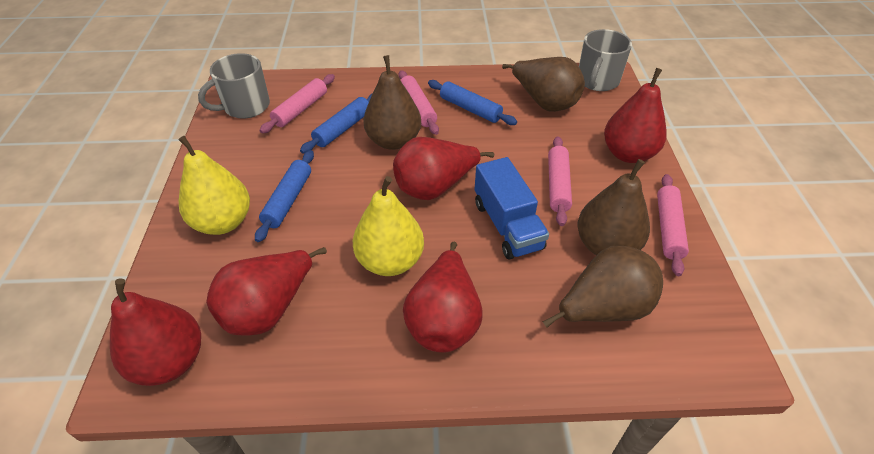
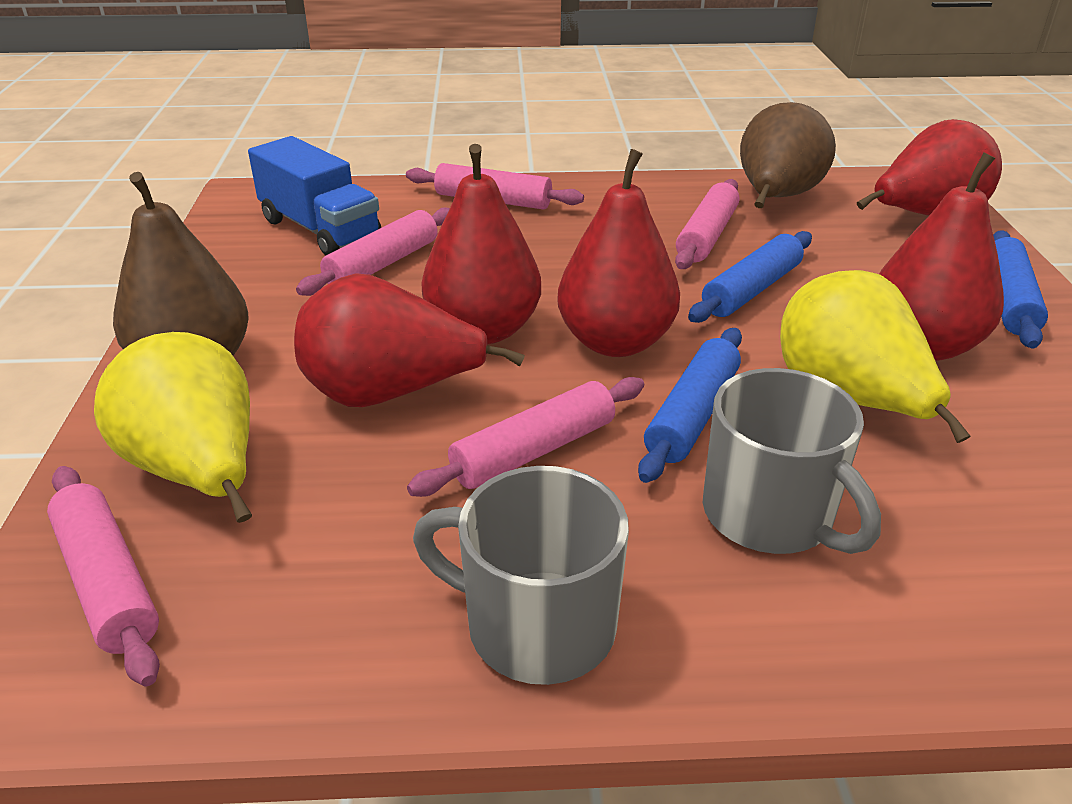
brown pear: [363,55,421,150] [502,57,585,112] [543,246,663,328] [577,159,650,255] = 4 -> [113,172,249,355] [740,102,836,208] = 2
pink rolling pin: [260,74,335,133] [398,70,439,135] [548,136,572,226] [657,174,689,276] = 4 -> [47,466,160,686] [296,207,450,296] [406,163,584,209] [407,377,644,497] [675,179,739,269] = 5

